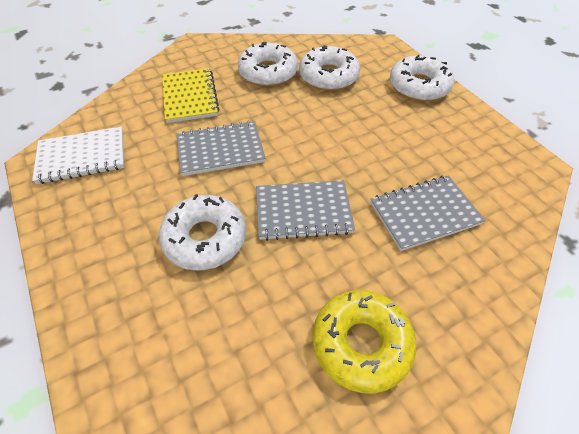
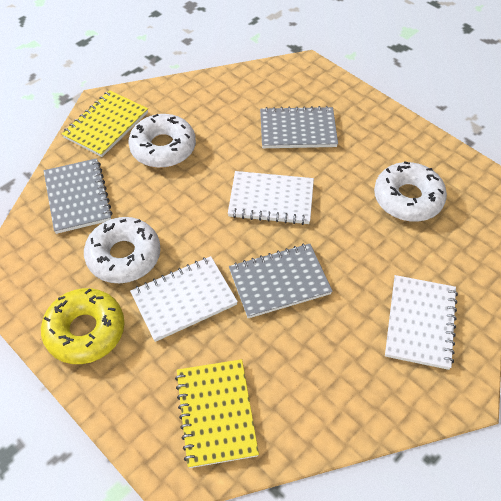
white donut: [159,194,246,270] [238,42,298,87] [299,45,360,91] [390,55,454,101] = 4 -> [84,217,161,283] [128,114,196,168] [374,161,447,222] = 3
white notebook: [32,126,124,184] = 1 -> [130,256,238,342] [228,171,314,225] [385,275,458,370] = 3
yellow notebook: [162,68,219,123] = 1 -> [62,90,148,157] [175,359,259,468] = 2

